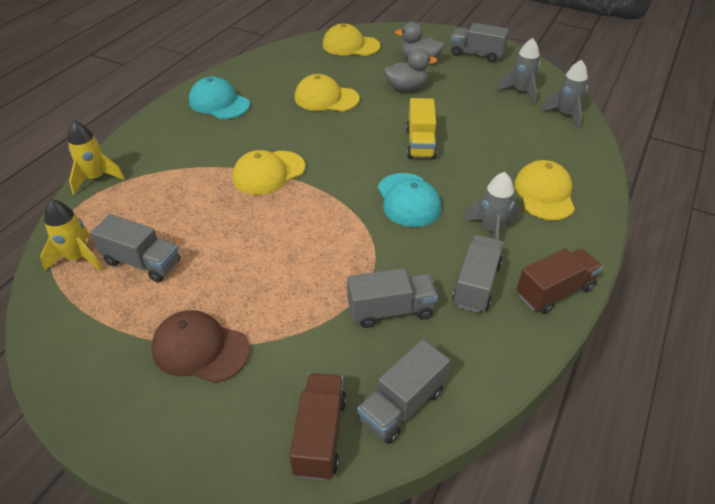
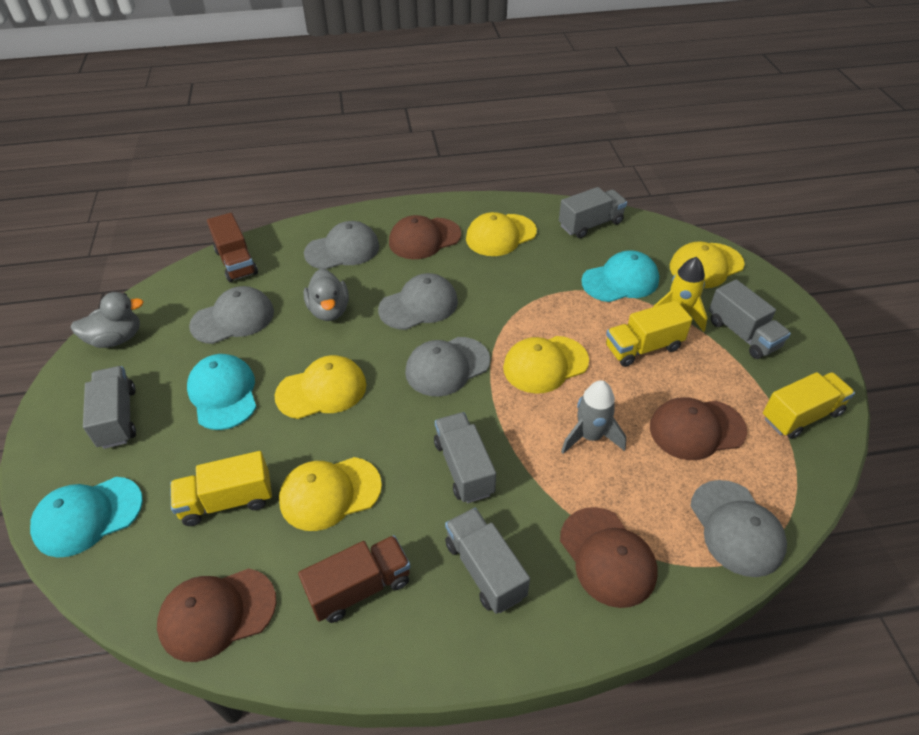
brown cap: [151,310,250,383] = 1 -> [157,568,276,662] [389,215,461,259] [560,507,657,608] [650,397,747,460] = 4
grey cap: none = 0 -> [189,286,274,344] [304,221,379,269] [378,273,458,330] [405,337,490,397] [690,480,787,577] = 5
grey rocket: [463,172,519,240] [496,38,540,105] [540,60,588,129] = 3 -> [561,380,626,454] = 1
turquoise cap: [189,77,250,119] [378,173,441,227] = 2 -> [30,477,143,558] [187,354,256,430] [581,250,659,302] = 3
yellow cap: [232,150,305,195] [295,74,360,111] [323,24,380,56] [514,160,575,220] = 4 -> [275,355,366,419] [279,457,382,531] [466,212,537,256] [503,336,589,394] [670,241,745,288] = 5
yellow rocket: [40,199,103,271] [68,121,125,195] = 2 -> [653,257,707,332] = 1
yellow truck: [406,98,437,159] = 1 -> [170,451,272,526] [606,300,693,367] [763,372,855,439] = 3

